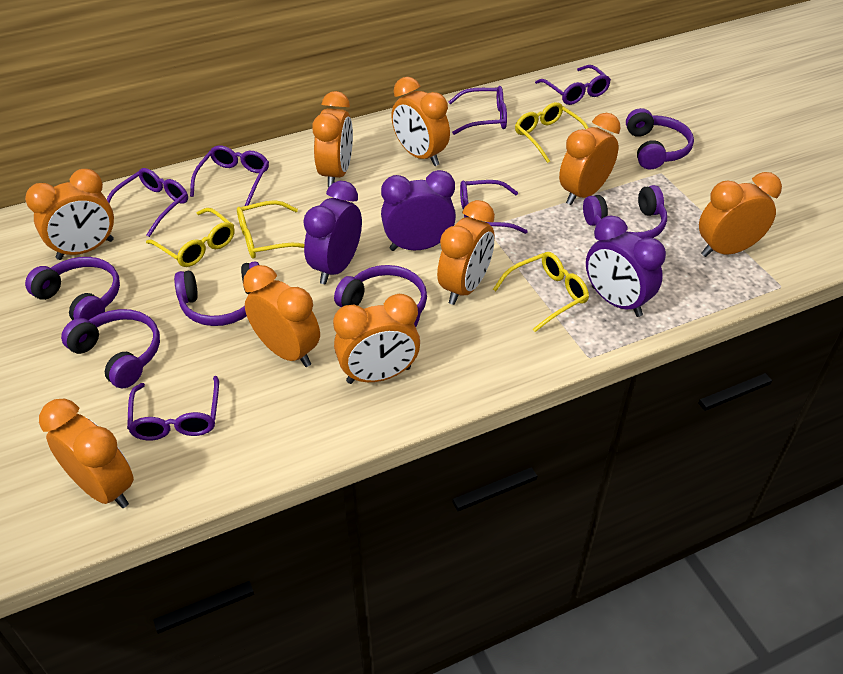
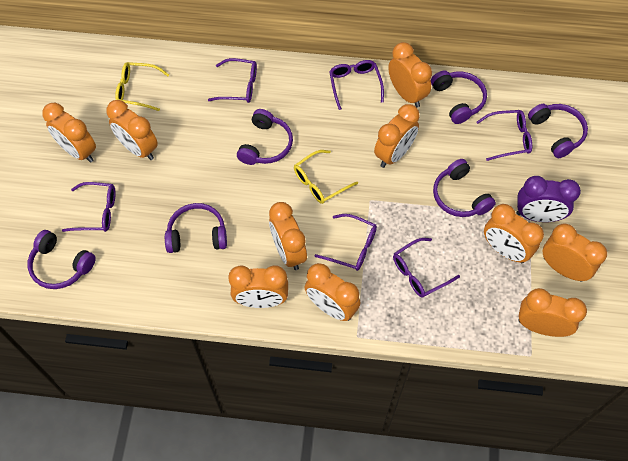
orange clock: [25,169,114,260] [39,399,134,508] [243,265,320,367] [312,91,353,187] [333,294,420,384] [391,77,450,166] [437,200,495,305] [559,113,621,205] [699,172,782,257] = 9 -> [42,103,96,163] [107,100,158,160] [228,265,288,308] [269,202,307,270] [304,263,360,321] [374,104,420,168] [388,42,432,108] [484,204,544,263] [519,288,587,337] [543,223,607,281] = 10
purple clock: [303,181,362,284] [381,170,456,251] [586,216,666,317] = 3 -> [517,176,581,222] = 1
yellow glasses: [146,208,235,267] [237,200,304,258] [493,252,589,332] [515,102,589,163] = 4 -> [115,62,169,111] [294,150,358,204] = 2

